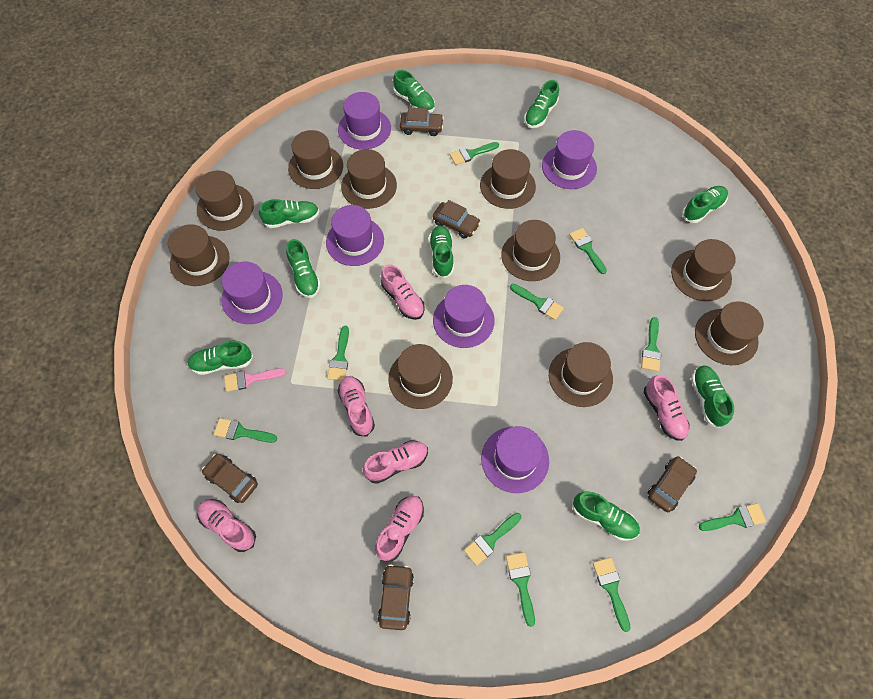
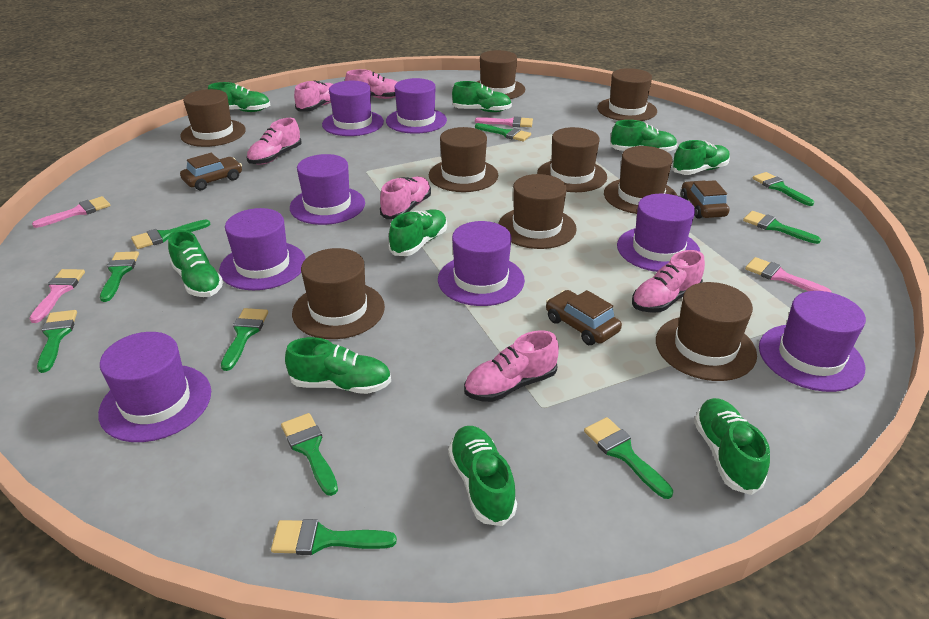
brown car: [202,454,258,503] [378,564,414,630] [400,107,444,136] [432,200,481,238] [648,456,697,512] = 5 -> [180,153,242,190] [546,290,622,345] [681,180,730,219] = 3
brown hat: [168,224,230,286] [196,171,254,231] [288,130,343,189] [341,149,397,209] [388,344,453,409] [480,149,536,209] [501,220,560,281] [549,342,613,407] [671,239,736,301] [695,301,764,365] = 10 -> [180,89,246,147] [292,248,385,339] [429,127,498,192] [477,50,525,99] [498,174,577,249] [537,127,607,192] [597,68,657,121] [604,146,678,214] [656,282,757,381] = 9
pink brush: [224,368,286,392] = 1 -> [29,269,85,323] [32,196,110,228] [475,116,533,127] [745,257,832,293] = 4
purple hat: [221,262,283,324] [326,205,384,266] [338,92,391,150] [433,285,495,348] [481,426,549,493] [542,130,597,189] = 6 -> [98,332,211,442] [219,208,306,290] [290,154,365,225] [322,81,384,136] [386,78,447,134] [438,221,525,306] [617,194,700,272] [759,291,866,392] = 8

